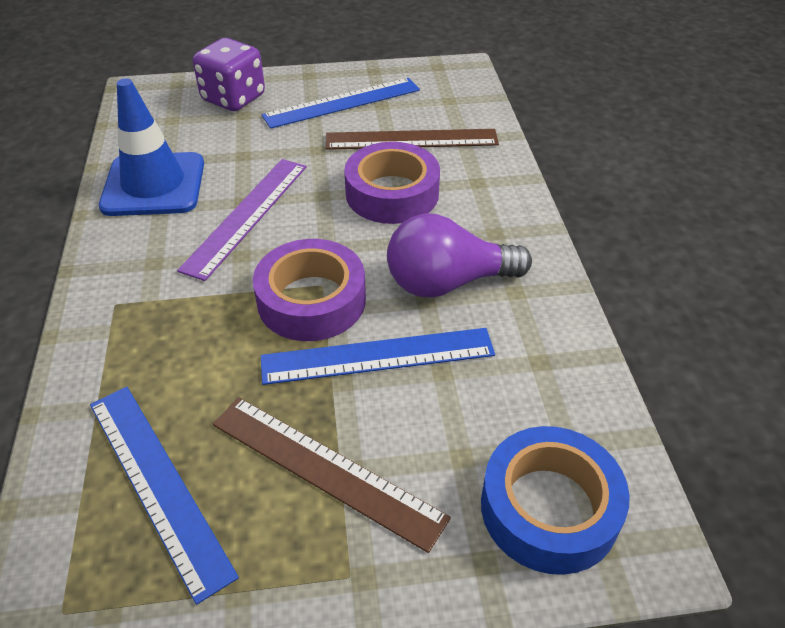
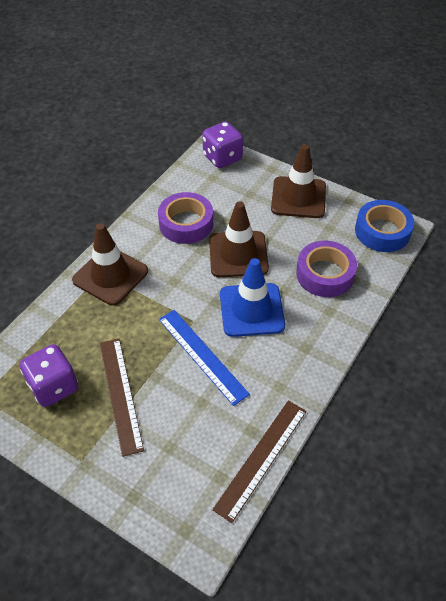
blue ruler: [90,387,239,605] [261,328,495,385] [262,78,420,129] = 3 -> [159,310,250,406] = 1
brown traffic cone: none = 0 -> [72,223,148,306] [209,201,269,277] [271,144,326,218] = 3
purple dice: [193,38,265,111] = 1 -> [20,344,78,407] [202,121,243,168] = 2
purple light bulb: [387,213,532,298] = 1 -> none = 0
purple ruler: [177,159,307,281] = 1 -> none = 0

